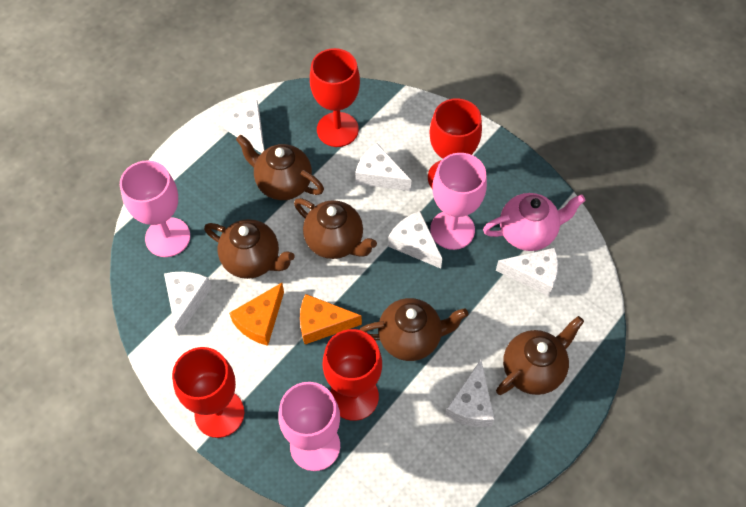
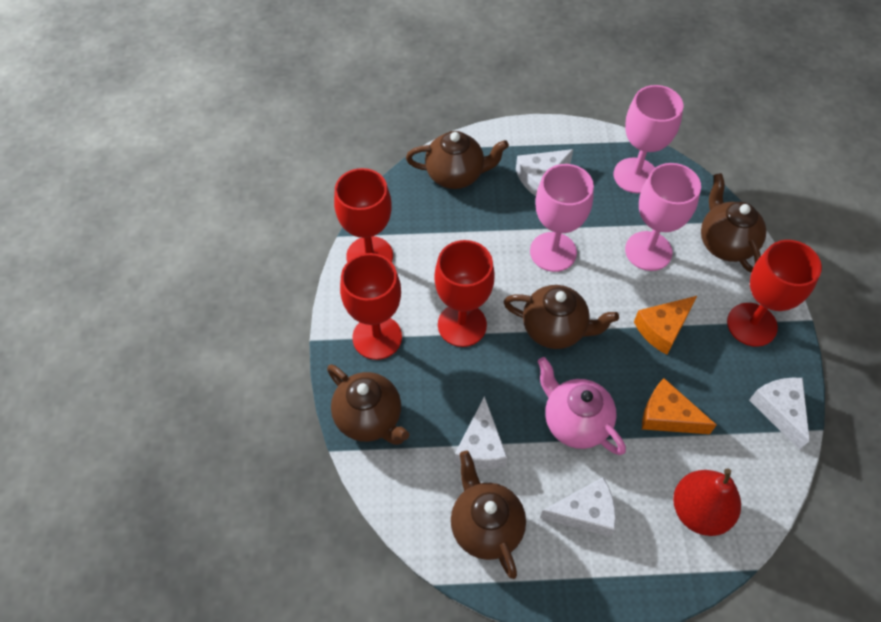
red pear: none = 0 -> [673,469,741,536] = 1
white cheese: [164,272,212,335] [221,100,264,153] [355,143,411,191] [388,211,442,269] [445,360,495,427] [496,248,558,296] = 6 -> [455,396,508,469] [516,149,573,196] [540,477,616,537] [749,378,810,450] = 4

